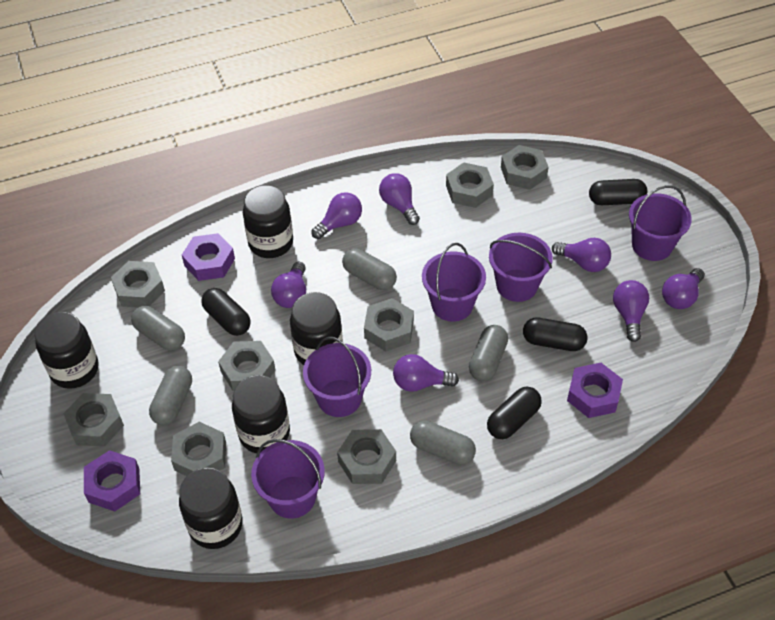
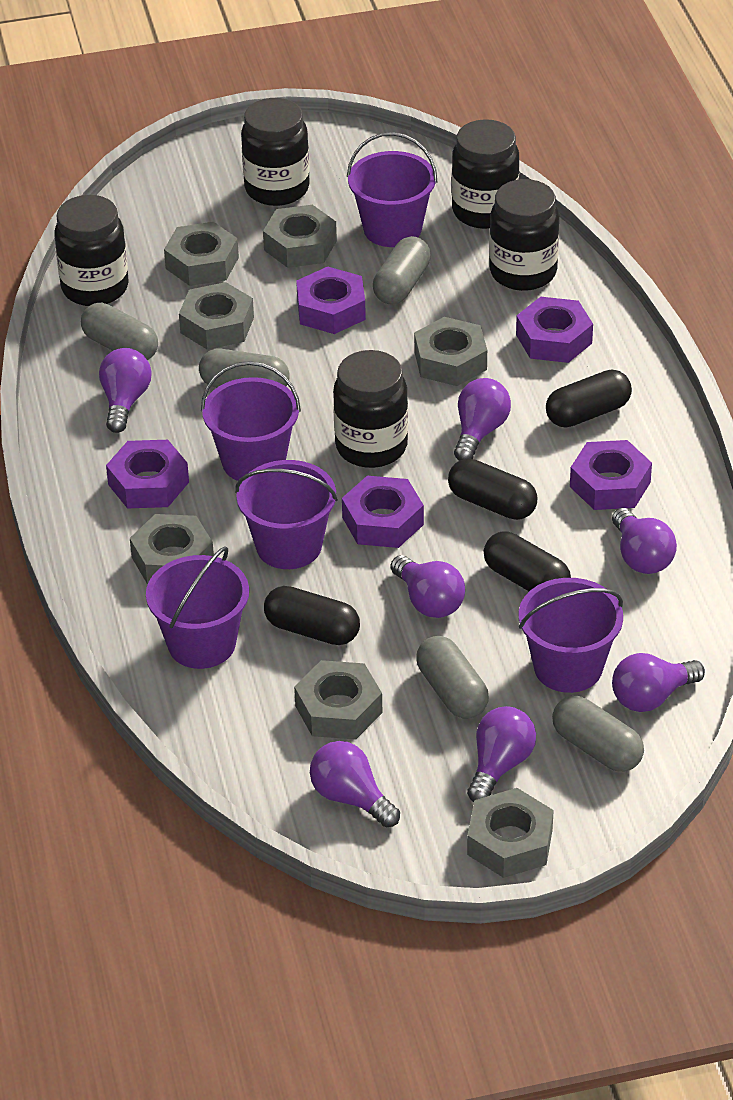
grey nut: [63,393,124,446] [111,261,165,307] [171,422,226,476] [218,341,275,391] [337,429,396,484] [364,298,414,351] [446,162,494,208] [501,145,548,190] = 8 -> [130,514,214,584] [164,222,239,286] [179,282,254,350] [263,205,337,268] [294,660,382,740] [414,317,487,386] [467,788,554,878] = 7
purple nut: [84,450,140,512] [182,233,235,281] [567,363,623,418] = 3 -> [106,440,189,509] [296,266,366,334] [342,476,424,548] [516,297,593,363] [570,440,652,510] = 5

